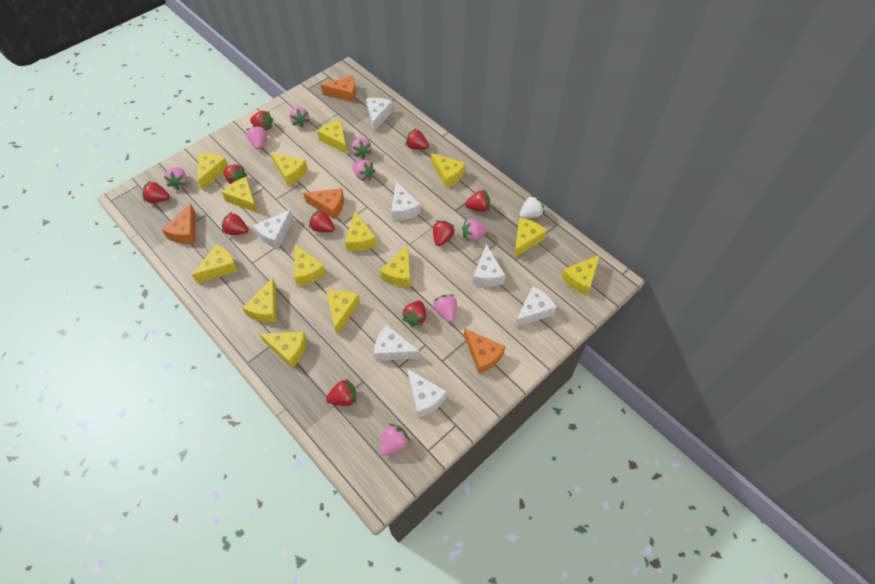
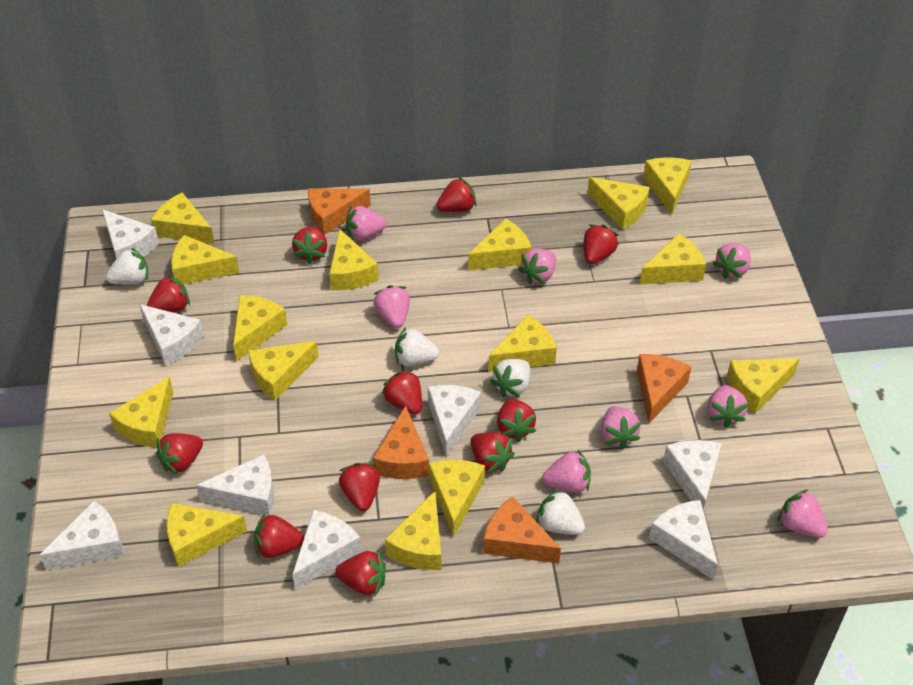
red strawberry: [142,181,170,203] [222,212,249,235] [224,164,247,184] [250,111,273,131] [309,209,335,232] [326,379,356,406] [402,301,426,327] [405,128,429,150] [433,220,455,246] [465,190,490,212] = 10 -> [147,275,190,312] [156,433,203,475] [254,513,304,558] [292,227,327,264] [335,551,386,596] [339,463,380,511] [381,370,422,414] [437,177,477,212] [470,432,515,474] [497,399,536,442] [584,224,619,264] = 11
white cheese: [253,210,293,249] [366,98,393,131] [374,325,420,361] [391,182,421,220] [407,369,447,418] [473,244,505,287] [515,286,557,327] = 7 -> [40,501,124,570] [102,209,159,259] [139,304,204,365] [196,454,274,516] [292,510,362,589] [428,385,481,457] [649,500,718,580] [663,440,722,510] = 8
white strawberry: [519,195,544,219] = 1 -> [106,247,148,285] [395,327,439,366] [490,359,530,397] [536,489,585,535] = 4
yellow cheese: [192,244,238,283] [198,153,228,190] [222,177,258,213] [242,278,277,322] [259,332,307,368] [271,153,308,186] [294,244,326,286] [317,120,347,154] [326,290,360,335] [345,211,377,251] [380,244,411,287] [431,153,466,188] [514,218,547,258] [561,255,600,296] = 14 -> [109,377,174,448] [151,193,215,244] [167,503,247,567] [171,235,239,284] [233,295,287,361] [248,341,319,401] [329,229,379,290] [385,491,441,570] [429,460,485,537] [468,218,532,271] [488,315,557,372] [587,177,650,229] [640,233,706,284] [643,157,691,215] [727,358,799,414] = 15

